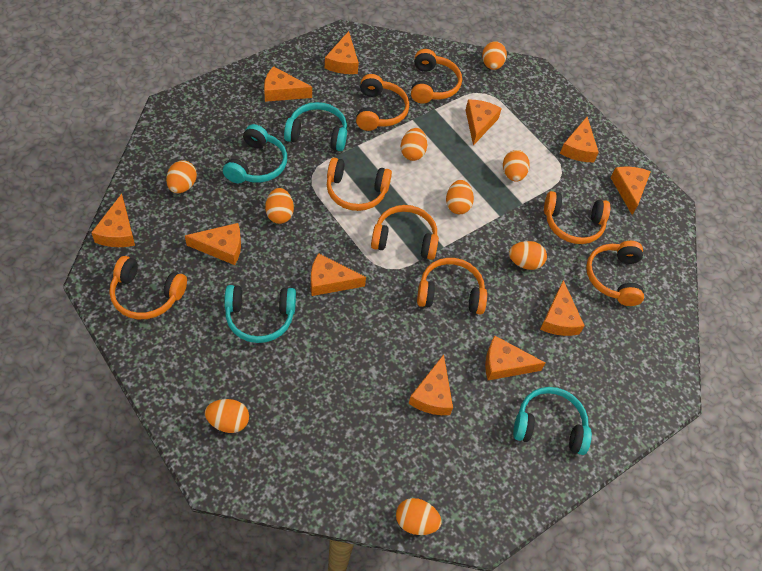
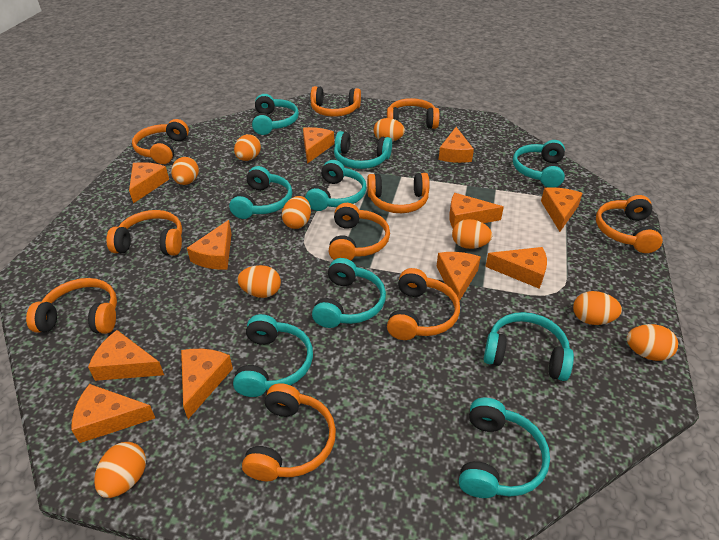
orange headphones: [109,256,187,319] [327,158,392,211] [356,74,409,131] [371,205,439,260] [411,49,462,104] [417,258,487,314] [544,191,610,244] [586,241,644,306] = 8 -> [26,278,117,334] [107,210,182,256] [132,119,189,164] [242,383,336,481] [310,86,361,117] [329,203,390,260] [367,173,430,213] [387,98,439,129] [387,268,460,340] [596,195,663,253] = 10
turquoise headphones: [223,124,287,183] [224,285,296,343] [284,102,347,151] [513,387,592,455] = 4 -> [229,166,292,219] [233,314,313,397] [252,94,299,135] [305,160,367,211] [312,258,386,328] [334,131,392,169] [459,398,550,498] [484,312,574,381] [513,140,565,188] = 9

